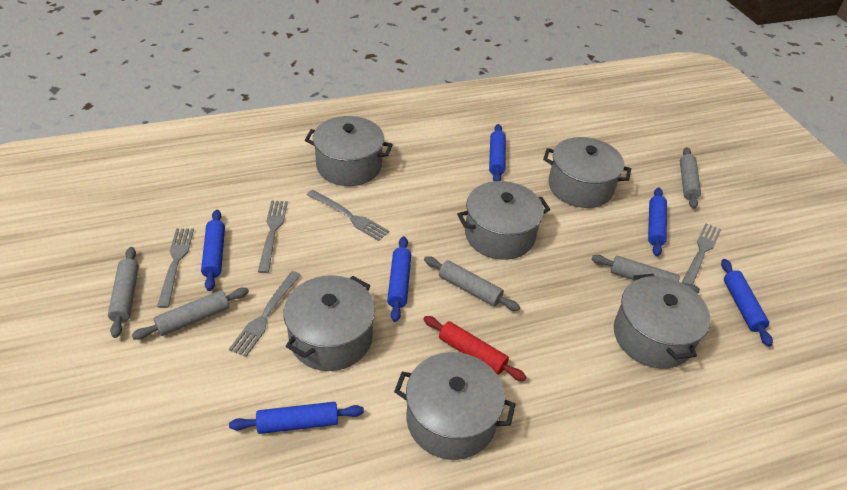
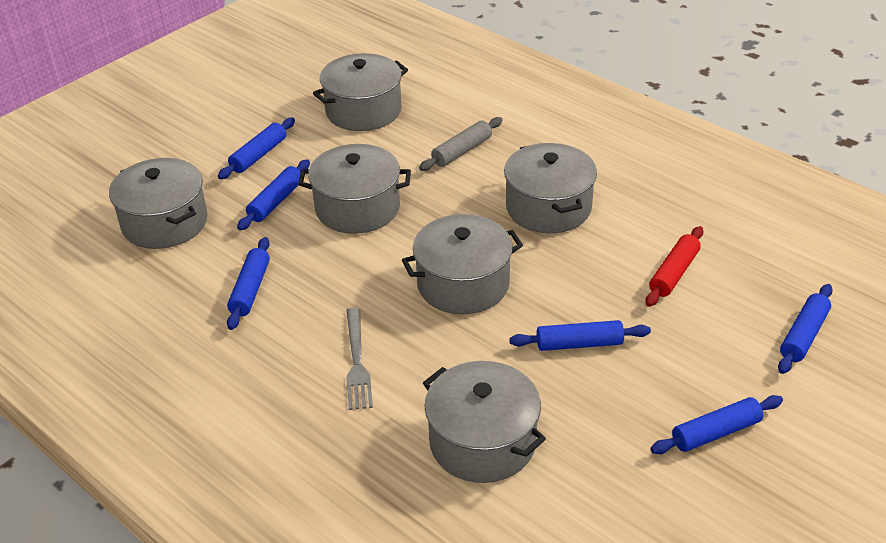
grey fork: [157,228,194,308] [229,271,301,357] [258,201,288,273] [307,190,389,241] [682,224,721,284] = 5 -> [346,307,373,410] = 1
grey rolling pin: [108,247,139,338] [132,288,249,340] [424,256,520,311] [592,255,700,293] [680,147,701,209] = 5 -> [419,117,503,171] = 1

